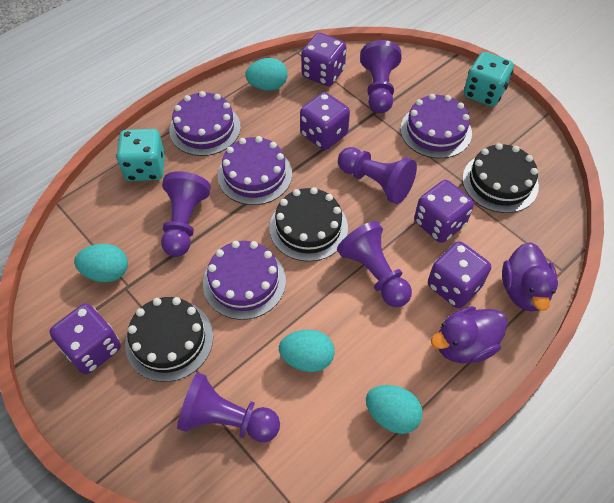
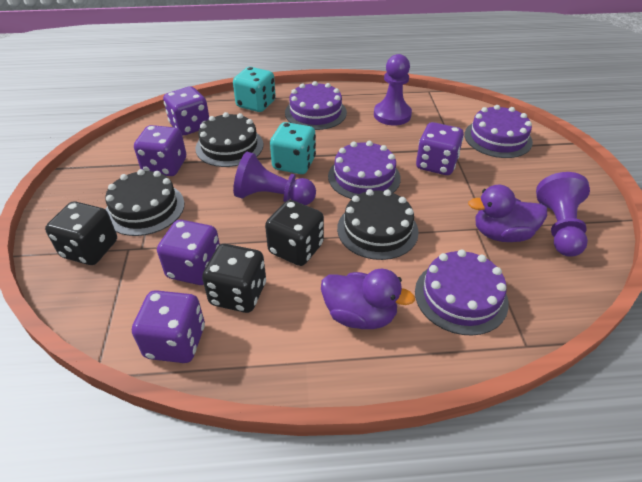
black dice: none = 0 -> [45,202,117,265] [202,244,266,313] [265,200,324,266] = 3
purple pawn: [161,171,211,257] [177,373,280,442] [337,221,412,307] [338,147,417,204] [360,40,401,113] = 5 -> [233,152,316,205] [374,54,412,126] [536,172,590,257] = 3
turquoise egg: [74,244,128,282] [245,58,288,91] [279,329,334,372] [366,385,423,434] = 4 -> none = 0

